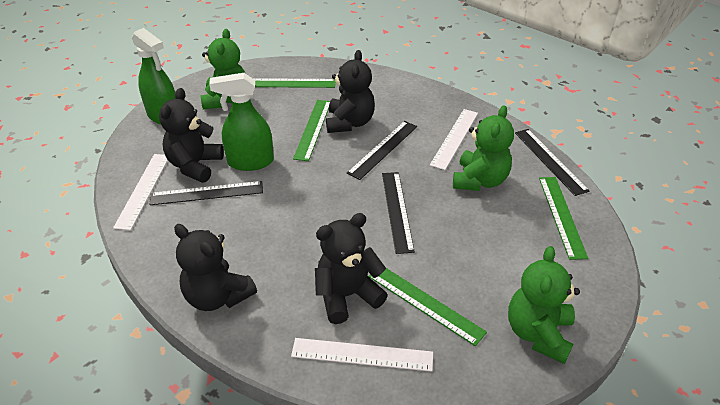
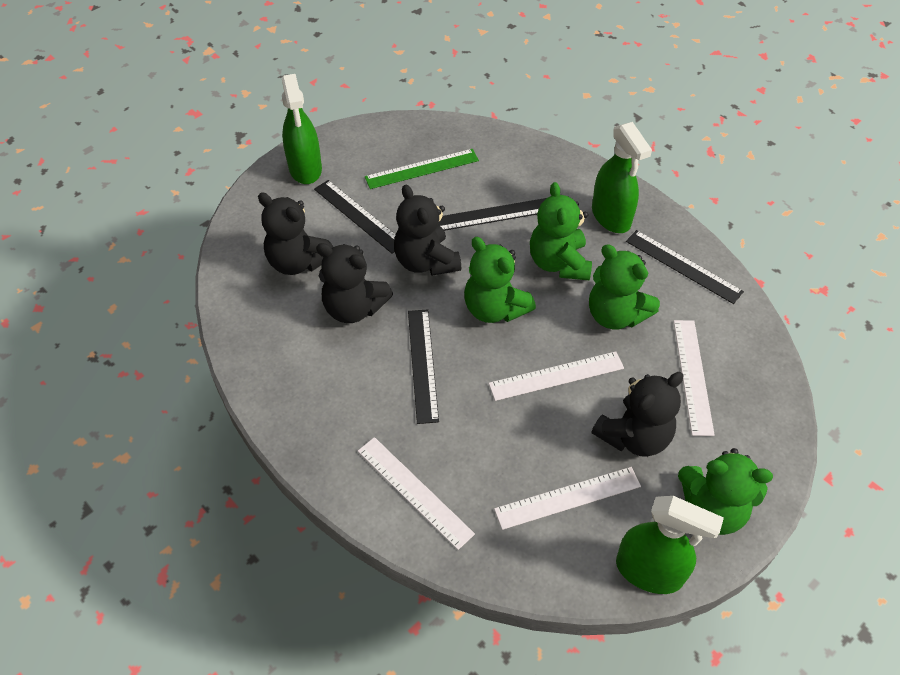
green ruler: [253,78,335,88] [293,100,330,161] [369,268,487,346] [539,177,588,260] = 4 -> [365,149,479,189] = 1
green spray bottle: [132,28,176,125] [209,73,274,171] = 2 -> [282,74,322,184] [592,122,652,233] [616,496,724,594] = 3
green teddy bear: [201,29,245,109] [453,105,514,191] [508,246,580,364] = 3 -> [464,237,536,323] [530,182,592,281] [589,244,660,329] [678,448,773,535] = 4
white ruler: [113,154,168,230] [291,338,433,372] [430,109,478,170] = 3 -> [358,437,475,550] [489,351,624,401] [494,467,641,530] [674,320,715,436] = 4

